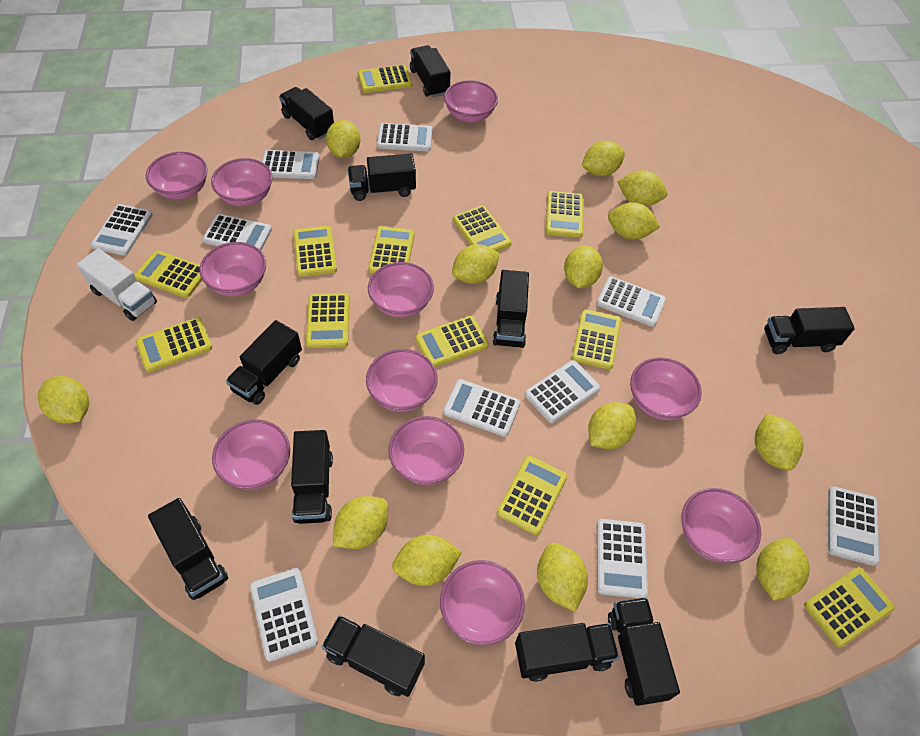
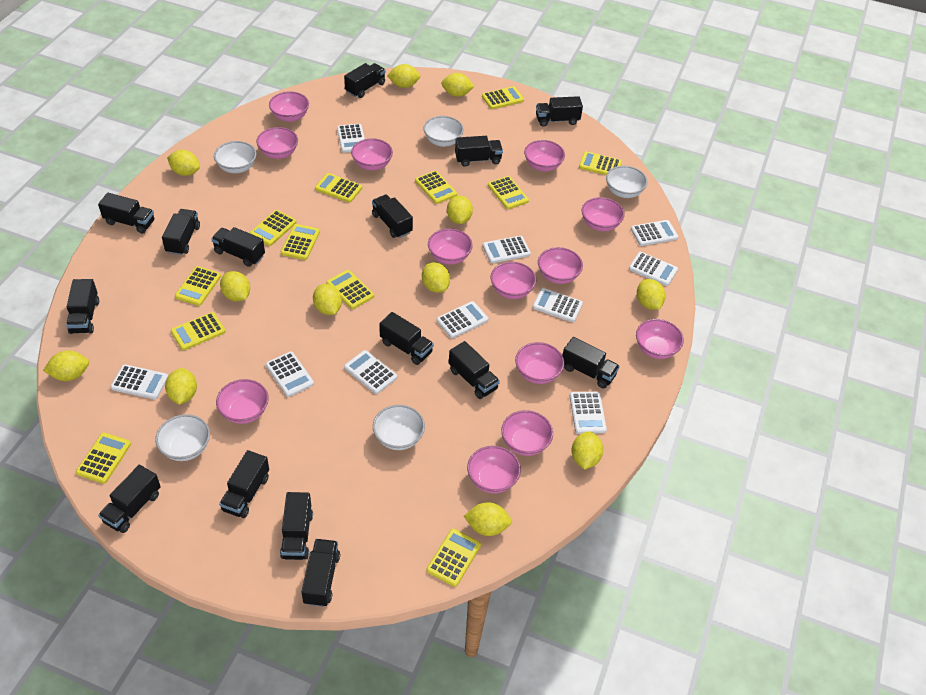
black truck: [148,498,228,600] [226,320,302,405] [279,87,334,140] [291,430,333,524] [321,615,425,697] [348,154,416,201] [410,45,451,97] [492,270,529,348] [515,623,619,682] [608,597,680,706] [764,307,855,354] = 11 -> [66,279,99,334] [98,193,154,234] [98,465,161,533] [162,209,200,255] [211,227,265,267] [219,450,269,518] [280,492,313,560] [301,539,340,607] [344,63,386,98] [372,194,413,238] [379,312,434,365] [449,341,500,399] [455,136,503,167] [536,96,583,127] [562,337,620,389] = 15
pink bowl: [146,152,208,200] [199,242,266,297] [211,158,272,206] [212,420,290,490] [366,349,438,412] [368,262,434,318] [388,416,464,485] [440,560,525,646] [444,80,498,123] [630,357,702,420] [681,488,761,563] = 11 -> [216,379,269,424] [256,127,298,159] [269,91,309,122] [351,138,393,170] [428,228,473,265] [467,446,521,493] [491,262,536,299] [501,410,553,456] [515,342,565,384] [524,140,565,172] [538,247,583,284] [582,197,625,231] [636,319,684,359] = 13
white bowl: none = 0 -> [155,414,210,461] [214,141,257,173] [373,405,425,450] [423,116,464,147] [606,166,648,198] = 5
white truck: [76,248,157,321] = 1 -> none = 0
yellow lemon: [38,376,89,424] [326,120,360,158] [333,496,388,549] [392,535,462,586] [452,244,500,284] [537,543,588,612] [564,245,603,288] [582,141,625,176] [588,402,636,449] [608,202,660,240] [618,170,667,206] [755,414,803,471] [756,538,810,601] = 13 -> [43,350,89,381] [165,368,197,405] [167,150,200,176] [220,271,250,302] [313,284,342,315] [387,64,420,88] [422,262,450,293] [441,73,474,97] [447,195,473,224] [464,502,512,536] [571,431,603,470] [637,279,666,310] = 12

